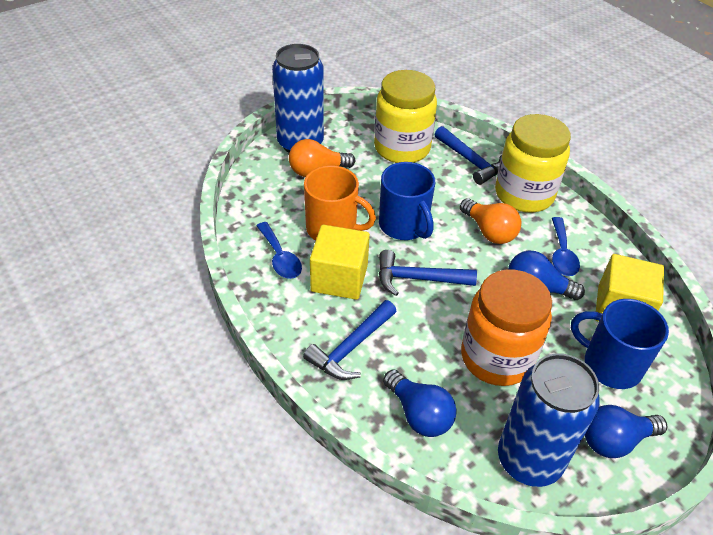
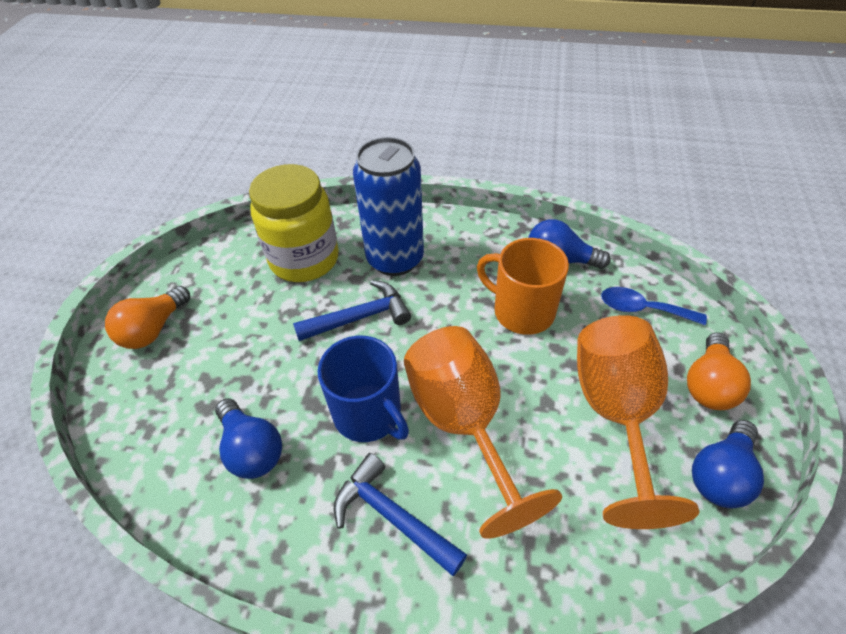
blue can: [272,44,324,153] [498,353,600,487] = 2 -> [353,137,424,276] = 1
blue hammer: [303,300,397,380] [379,250,477,296] [434,126,502,185] = 3 -> [293,280,411,341] [334,453,467,576] = 2
blue mug: [379,162,435,240] [571,299,669,389] = 2 -> [317,336,409,442] = 1
blue spoon: [256,222,302,279] [552,217,580,276] = 2 -> [601,287,707,325] = 1
orange goblet: none = 0 -> [404,326,562,539] [577,315,699,529] = 2
orange jar: [461,270,552,386] = 1 -> none = 0
yellow cube: [310,225,370,300] [596,254,664,322] = 2 -> none = 0
yellow jar: [374,70,437,163] [495,114,571,213] = 2 -> [249,164,339,282] = 1

